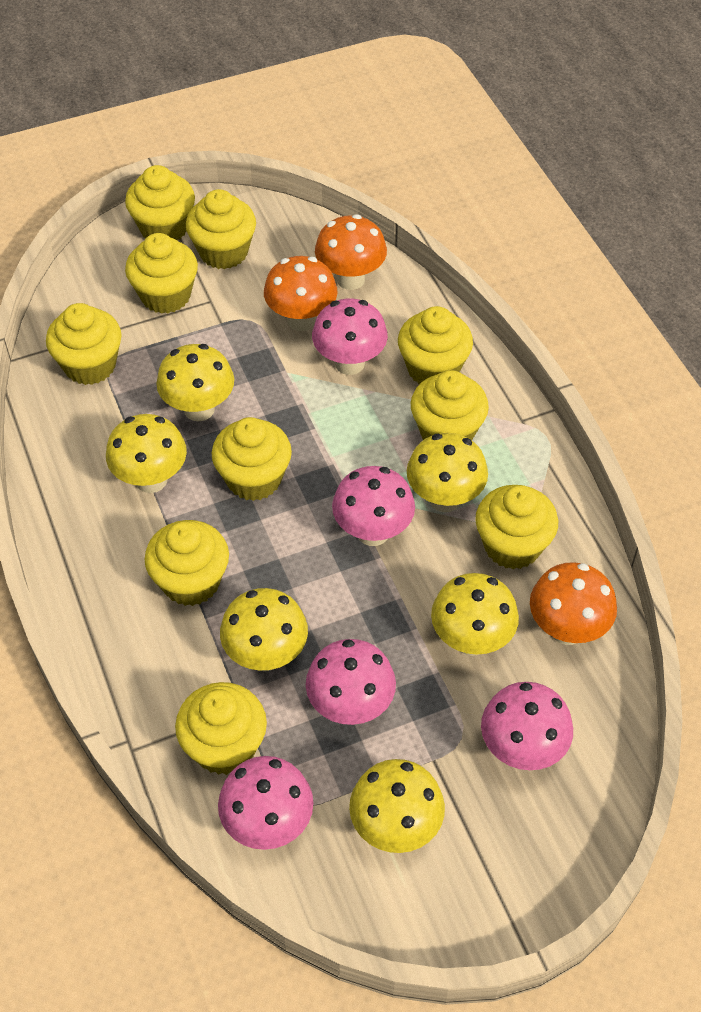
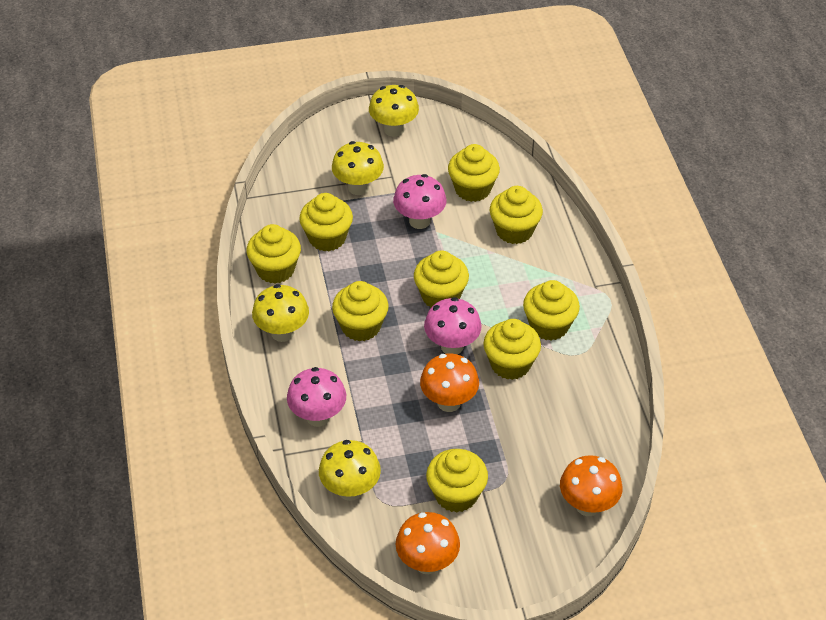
pink mushroom: [218,756,313,850] [306,639,396,725] [312,298,388,375] [332,466,415,546] [481,682,573,770] = 5 -> [287,367,346,427] [393,174,446,229] [424,297,482,354] = 3
yellow cupcake: [46,303,122,385] [125,165,195,240] [125,233,198,314] [144,520,229,606] [175,682,267,775] [186,189,256,269] [212,417,292,501] [398,306,473,384] [411,370,489,440] [475,485,558,569] = 10 -> [246,224,301,284] [299,193,353,251] [332,281,388,342] [414,251,469,308] [426,449,488,512] [448,144,500,202] [483,319,541,380] [489,186,543,244] [523,280,580,341] = 9
yellow mushroom: [106,414,187,493] [156,344,234,422] [220,588,308,671] [349,759,445,853] [407,433,488,512] [431,573,519,656] = 6 -> [252,284,309,342] [319,440,381,501] [332,141,384,195] [369,85,419,137] = 4

